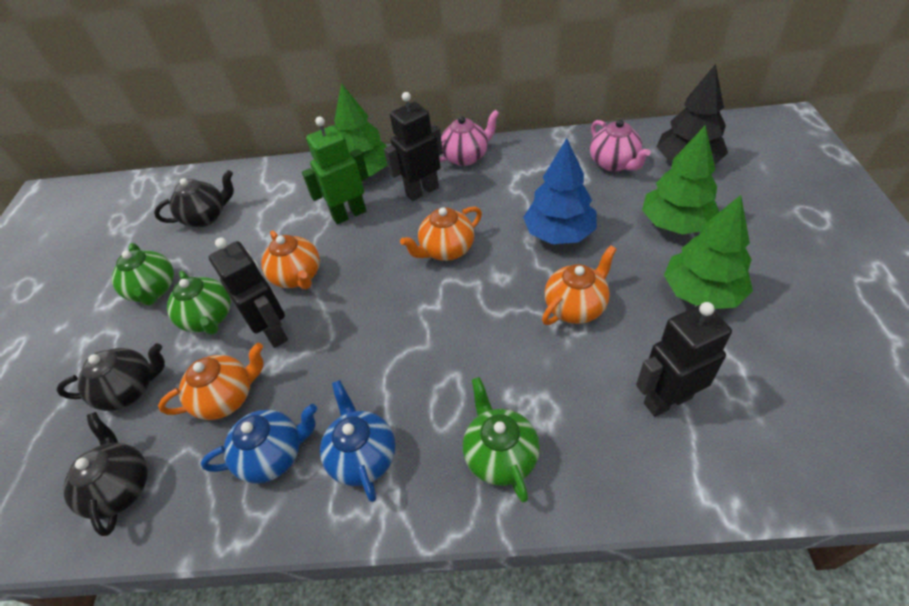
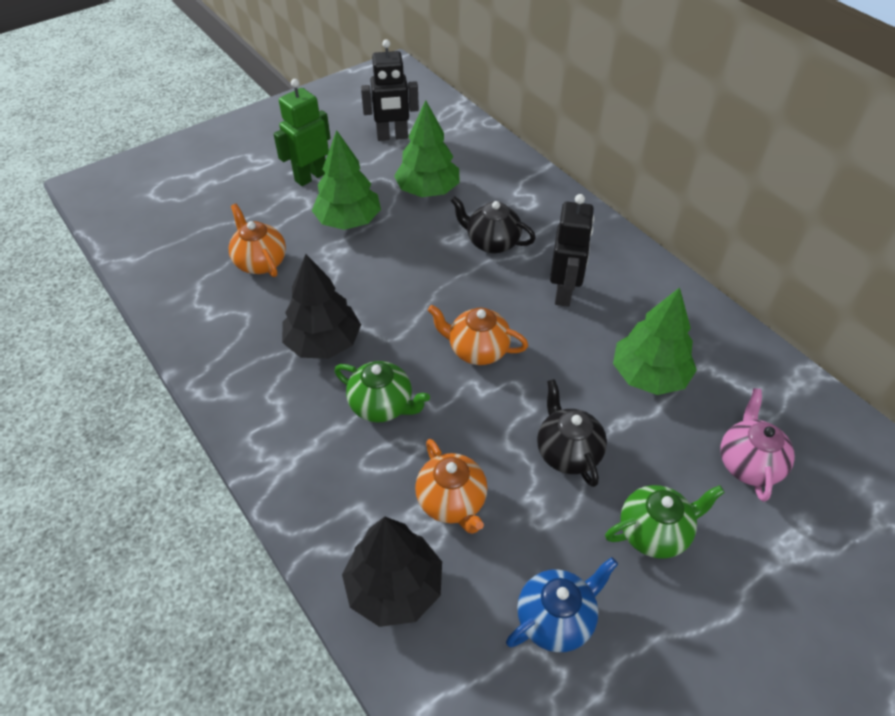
black robot: [209,238,288,348] [384,92,443,201] [636,302,732,417] = 3 -> [361,39,419,141] [550,194,594,307] = 2
black teapot: [56,343,165,411] [63,412,148,536] [154,170,234,227] = 3 -> [451,196,536,254] [537,379,607,487] = 2
black tree: [657,64,728,165] = 1 -> [282,254,361,359] [342,517,442,627] = 2
blue teapot: [201,404,317,483] [320,380,395,502] = 2 -> [506,557,618,652] = 1
blue tree: [523,138,596,244] = 1 -> none = 0
green teapot: [112,243,174,305] [167,271,231,335] [463,377,540,503] = 3 -> [335,361,430,422] [605,485,725,559] = 2
orange teapot: [158,343,264,420] [261,230,320,289] [400,207,482,261] [542,245,616,325] = 4 -> [229,204,286,277] [415,439,487,534] [428,305,528,365] = 3
pink teapot: [439,110,499,166] [590,120,651,172] = 2 -> [720,388,795,502] = 1

